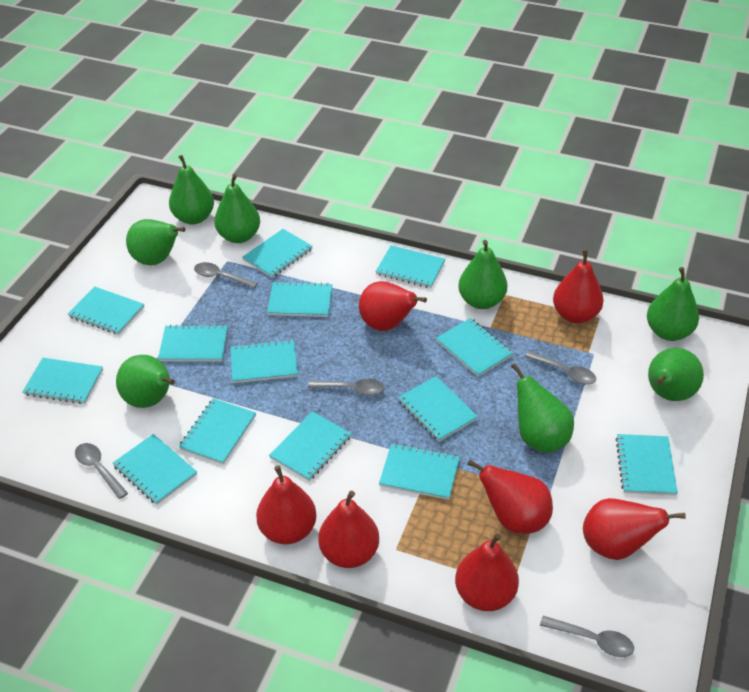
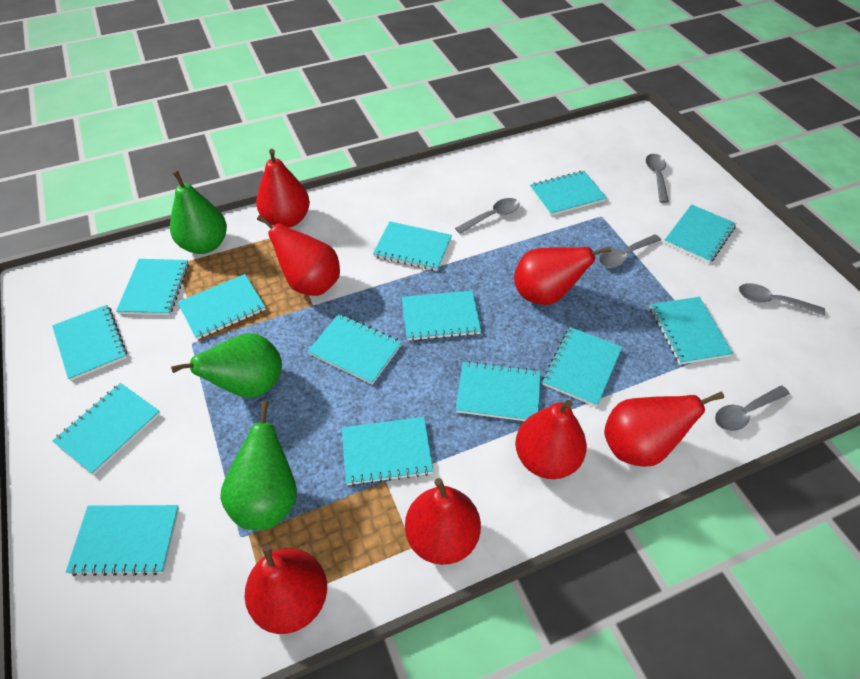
green pear: [116,355,175,408] [126,219,185,265] [169,155,214,225] [214,174,260,243] [458,240,507,309] [511,363,574,453] [647,267,699,341] [648,348,704,401] = 8 -> [170,170,227,254] [171,333,282,398] [220,401,297,530] = 3

